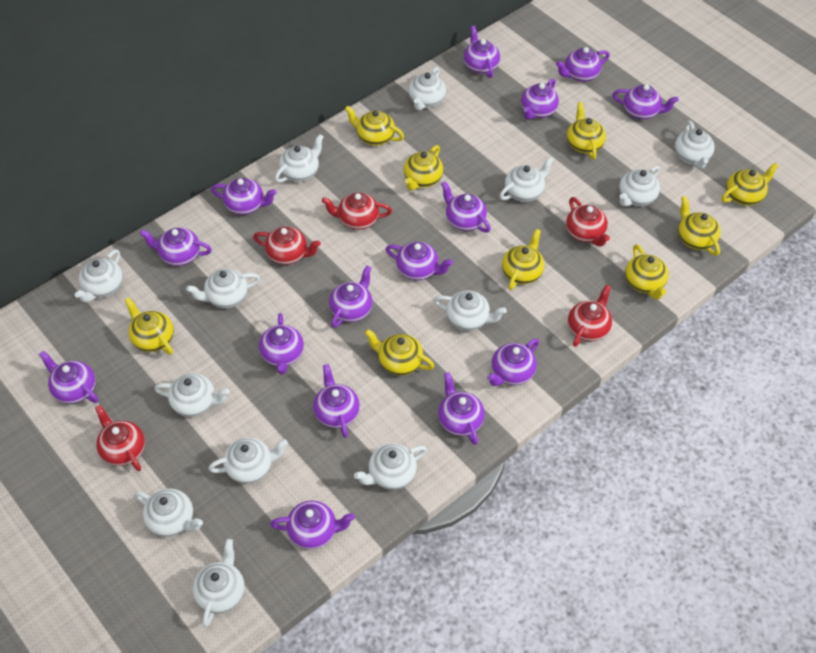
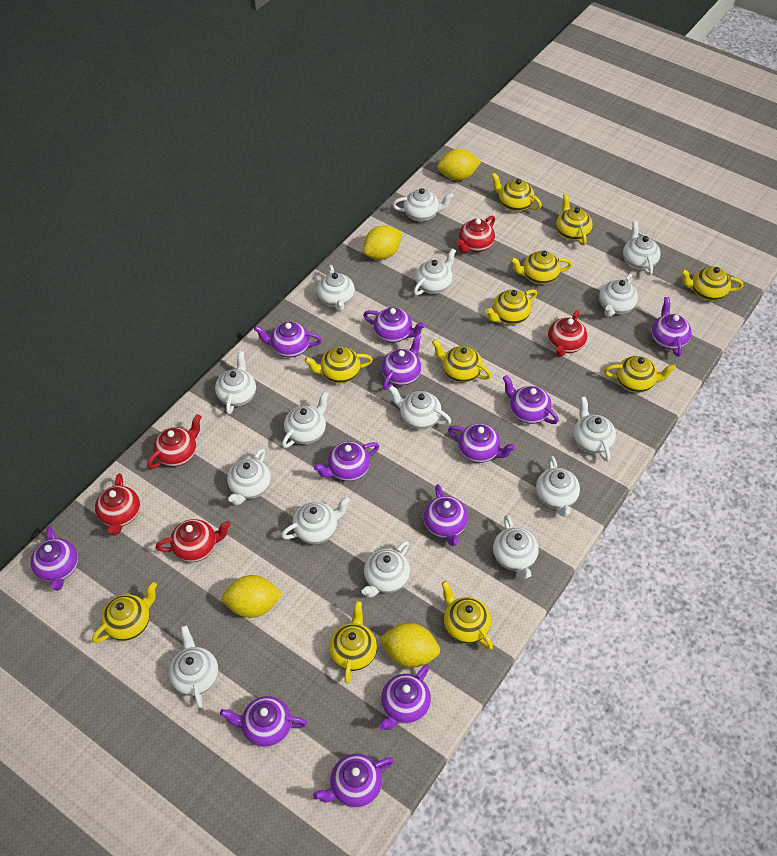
purple teapot: [39,351,98,404] [140,228,212,266] [211,178,277,215] [259,313,304,374] [270,501,355,549] [313,364,360,438] [329,266,373,328] [385,242,453,280] [438,372,485,445] [441,181,491,233] [464,26,500,78] [487,339,539,386] [521,79,559,120] [556,47,610,82] [612,84,679,119] = 15 -> [31,526,78,591] [220,696,307,747] [254,322,322,358] [313,754,394,808] [314,441,379,481] [363,307,425,343] [379,664,431,730] [381,334,421,390] [423,484,468,546] [448,424,516,463] [503,375,559,424] [651,297,692,357] = 12
white teapot: [75,249,123,303] [134,489,203,537] [154,373,230,417] [186,269,260,308] [193,539,245,627] [208,438,288,484] [275,134,324,183] [354,444,427,490] [408,67,446,111] [434,290,507,331] [499,157,554,202] [619,166,660,206] [675,121,715,169] = 13 -> [169,625,218,708] [215,351,256,415] [227,448,271,505] [281,497,350,544] [282,391,328,448] [317,265,355,312] [361,541,410,598] [388,385,451,429] [392,188,453,221] [414,248,456,295] [493,515,539,579] [536,456,580,517] [573,397,616,462] [599,274,638,317] [623,221,660,275] = 15
yellow lemon: none = 0 -> [221,575,283,618] [363,225,401,260] [379,623,440,668] [437,149,481,180] = 4
yellow teapot: [124,297,174,355] [345,106,404,146] [365,329,434,376] [404,145,443,190] [502,229,544,290] [567,102,606,160] [625,244,669,300] [678,196,721,256] [722,163,779,206] = 9 -> [92,582,157,643] [304,347,373,383] [329,601,377,684] [432,339,492,383] [441,581,493,650] [485,289,537,324] [491,172,542,212] [510,250,572,284] [556,193,593,245] [604,356,676,393] [681,267,743,301] = 11

